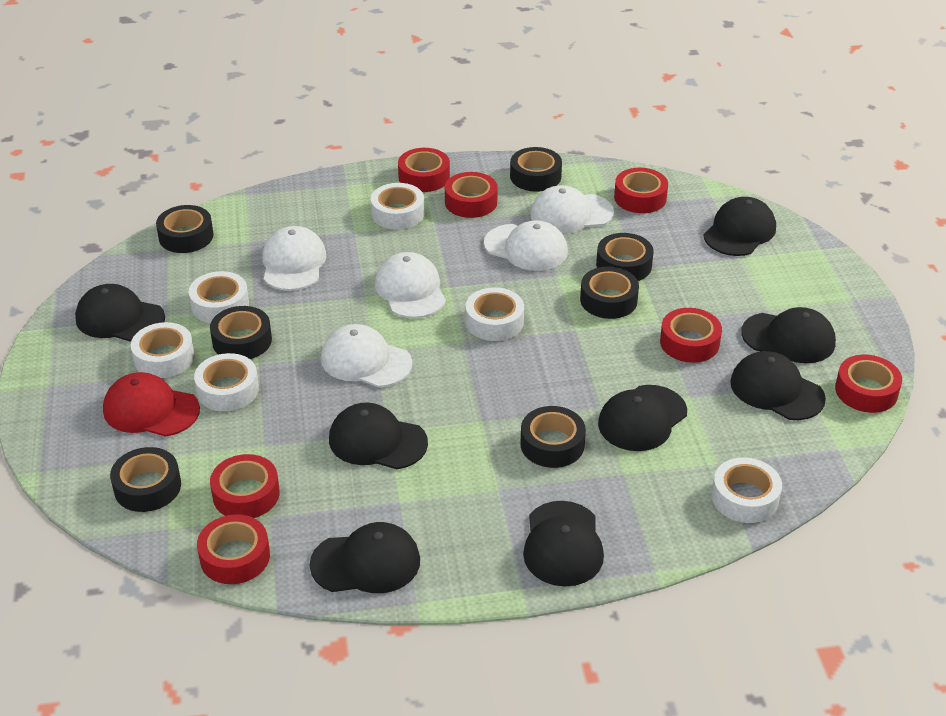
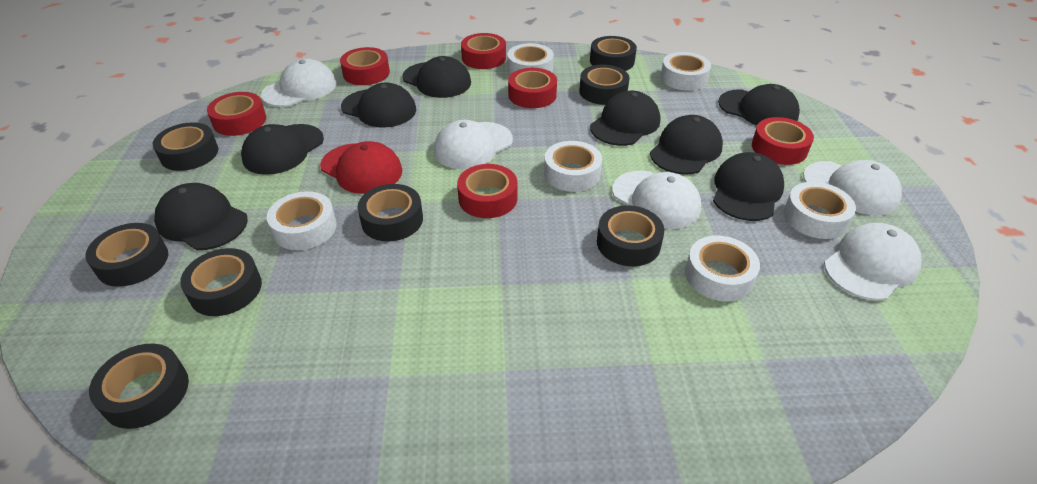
black tape: [110,447,181,512] [156,205,214,253] [210,306,272,359] [510,147,562,192] [521,406,586,468] [580,267,639,319] [596,233,654,281] = 7 -> [85,223,168,287] [89,344,189,429] [153,122,218,171] [180,248,262,316] [358,184,423,241] [579,65,629,105] [590,36,637,71] [597,205,664,266] = 8
red tape: [197,514,270,584] [210,454,280,518] [398,148,450,192] [445,172,498,218] [614,168,668,213] [660,308,722,363] [835,355,902,413] = 7 -> [207,92,266,136] [340,47,390,85] [457,164,517,218] [461,33,506,69] [508,68,557,108] [752,117,814,165] = 6

